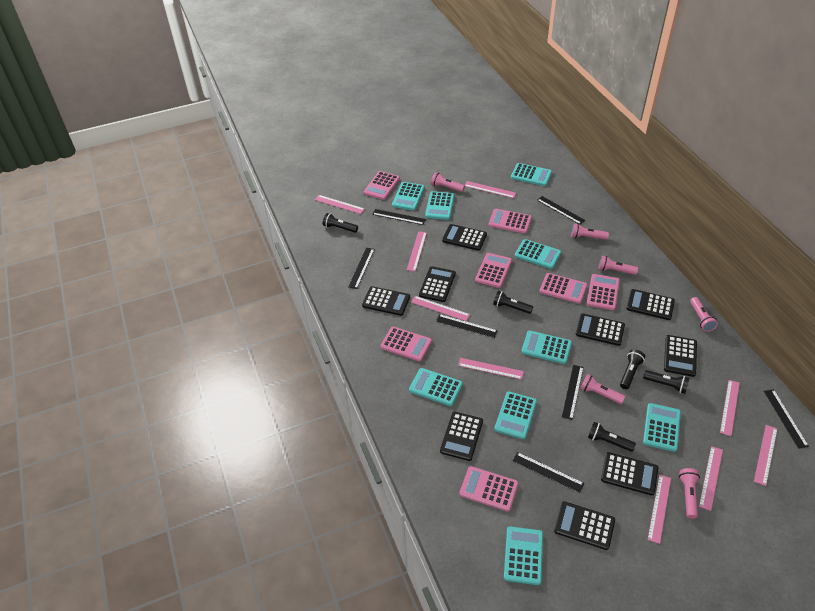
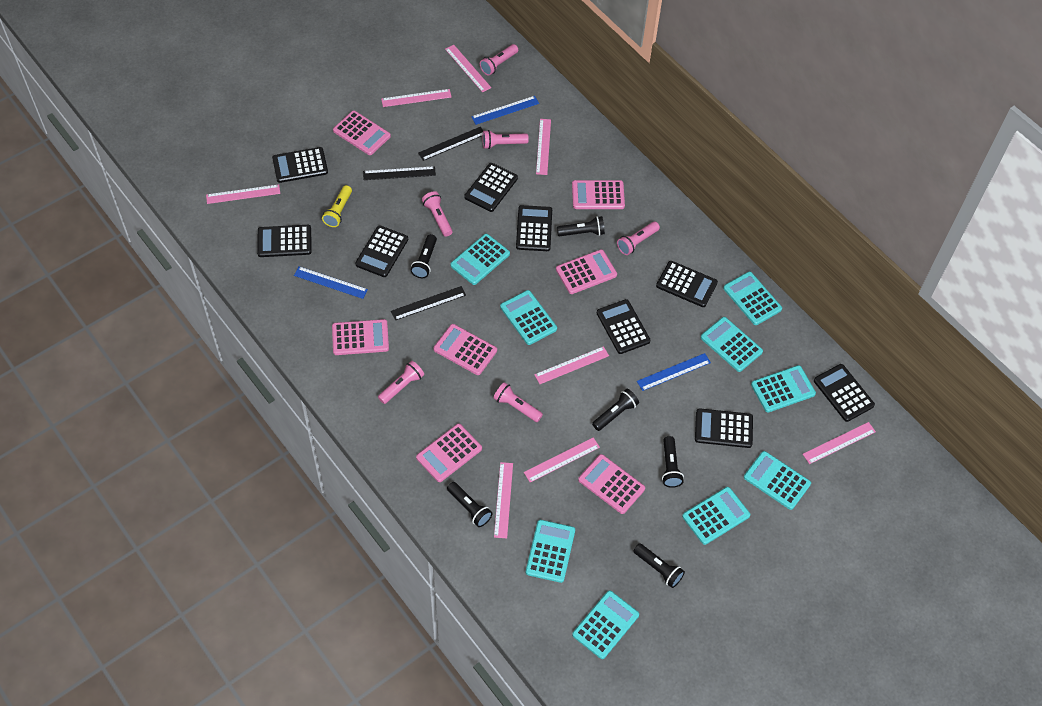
black flashlight: [323,213,358,233] [493,291,533,314] [588,422,636,452] [620,349,645,389] [643,370,689,394] = 5 -> [410,234,437,278] [447,482,493,527] [557,216,605,236] [592,389,639,431] [633,543,685,588] [662,436,684,488] = 6
black ruler: [348,248,375,289] [372,209,426,225] [436,314,498,338] [513,452,584,492] [537,196,585,225] [562,365,583,420] [764,389,809,449] = 7 -> [363,166,436,180] [391,286,466,321] [418,127,483,161] = 3
blue ruler: none = 0 -> [294,266,368,299] [471,96,539,125] [637,353,711,391] = 3
pink ruler: [315,195,364,214] [407,231,427,271] [411,296,470,321] [458,358,524,380] [464,181,516,198] [648,475,671,544] [699,446,723,511] [720,380,740,436] [754,425,777,486] = 9 -> [206,184,280,204] [381,89,451,107] [445,45,491,92] [494,462,513,538] [524,438,600,482] [534,346,609,384] [536,119,551,175] [803,422,876,464] = 8
yellow flashlight: none = 0 -> [322,185,352,227] = 1

